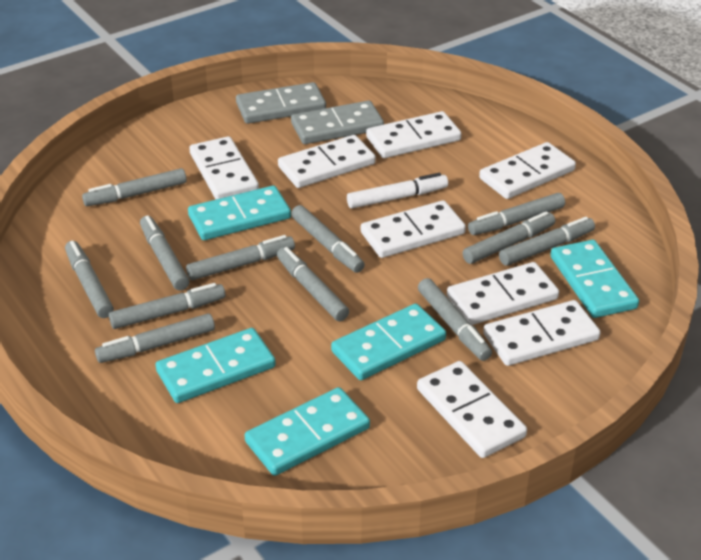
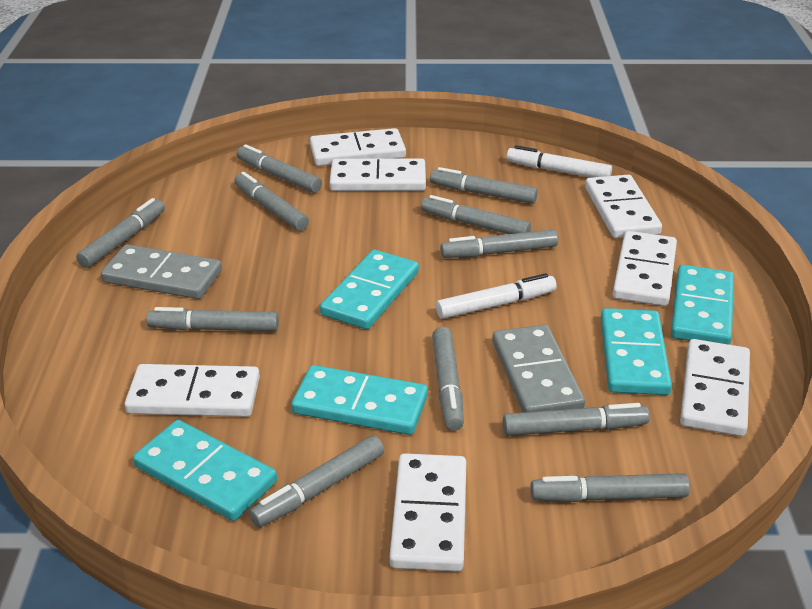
grey marker: [65,241,114,318] [82,168,187,206] [95,314,215,363] [109,283,225,329] [140,215,190,290] [186,235,295,280] [277,247,349,321] [291,205,365,273] [418,278,492,361] [463,211,555,264] [468,193,565,235] [499,217,595,266] = 12 -> [76,198,165,268] [146,307,279,331] [235,172,309,231] [237,144,322,193] [249,435,384,527] [421,195,531,234] [430,167,538,204] [432,327,464,431] [440,229,558,258] [503,403,650,436] [530,473,690,502] = 11
white domino: [189,136,259,199] [278,135,376,188] [361,200,466,258] [366,111,461,158] [417,361,527,458] [447,262,559,325] [479,142,576,199] [483,300,601,366] = 8 -> [125,364,260,417] [310,128,406,166] [329,158,426,191] [389,453,466,572] [585,175,662,238] [613,231,677,306] [680,339,750,436] = 7
white marker: [347,173,448,208] = 1 -> [436,273,557,319] [506,145,612,178] = 2

